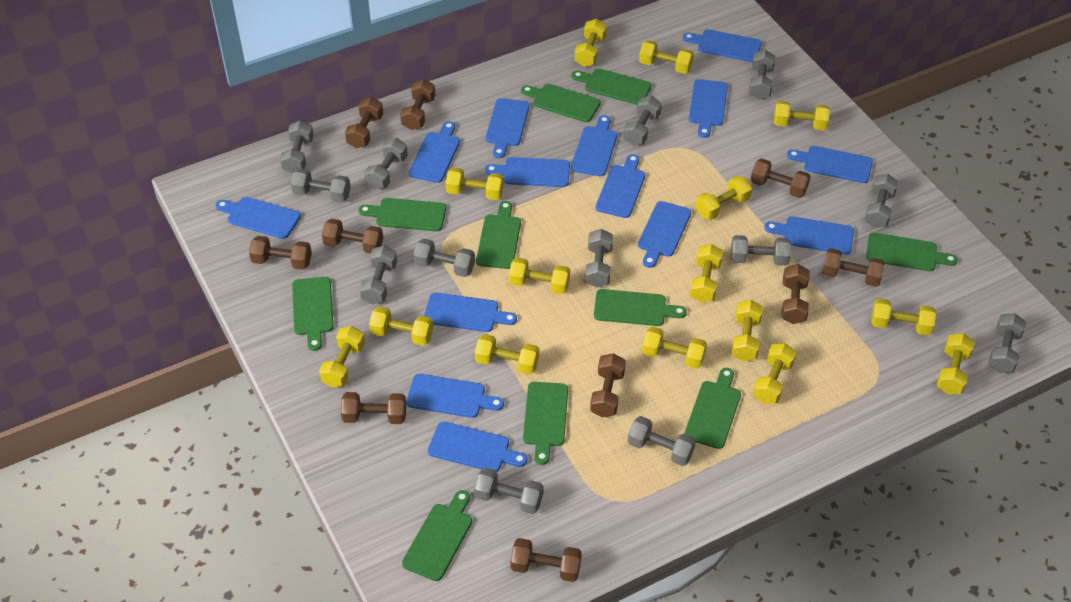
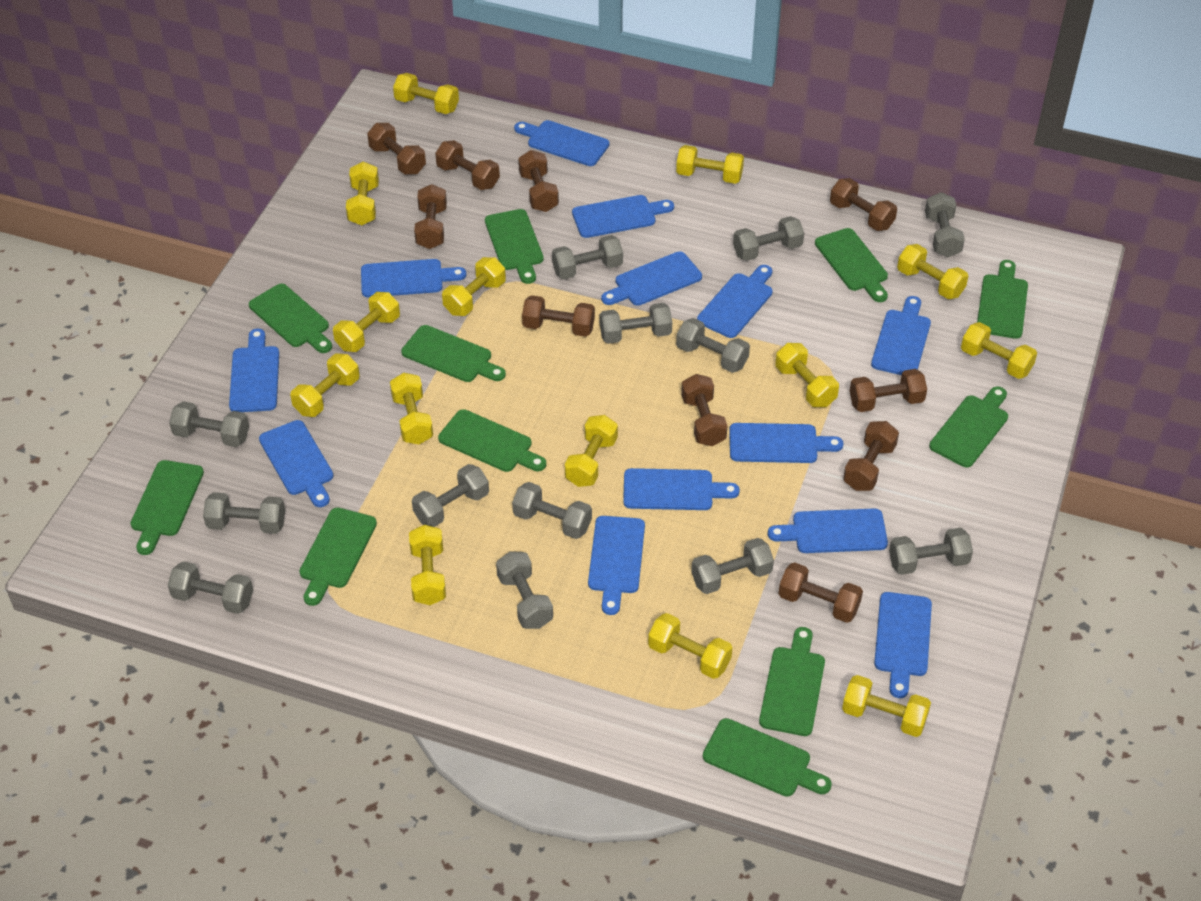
blue cutting board: [216,197,301,239] [406,374,504,418] [409,121,460,183] [424,293,517,332] [428,421,527,472] [485,157,570,187] [486,98,530,158] [571,115,617,176] [595,154,646,218] [638,201,691,268] [683,29,762,62] [689,79,728,138] [764,216,854,255] [787,146,873,183] = 14 -> [229,329,279,412] [259,420,333,507] [361,259,466,297] [514,120,609,166] [572,195,674,238] [588,516,645,615] [601,252,702,306] [623,468,740,510] [697,265,773,338] [729,423,843,463] [768,508,888,553] [871,296,931,375] [874,592,932,698] = 13
green cutting board: [292,277,334,351] [358,198,446,231] [402,490,472,581] [476,201,521,269] [521,84,601,122] [523,382,568,465] [572,68,652,105] [594,289,687,326] [685,368,741,449] [866,233,958,271] = 10 -> [130,460,204,555] [249,284,332,353] [299,508,377,606] [401,325,506,382] [438,409,546,472] [485,209,544,284] [703,718,832,797] [759,627,825,736] [815,228,888,302] [929,386,1008,467] [977,260,1028,339] = 11
yellow dumbbell: [319,326,365,388] [369,306,433,346] [446,167,504,200] [475,334,539,374] [509,257,570,294] [575,19,607,67] [639,40,694,74] [642,327,707,369] [690,244,723,303] [696,176,752,220] [731,300,763,362] [753,343,796,404] [774,101,830,130] [871,298,936,335] [937,333,975,394] = 15 -> [290,354,360,417] [333,292,400,352] [346,162,379,226] [390,373,433,444] [393,73,459,114] [409,525,446,605] [442,257,506,316] [565,415,618,487] [648,613,733,679] [676,145,744,184] [775,343,839,407] [842,675,931,737] [897,244,968,299] [961,322,1037,379] = 14

